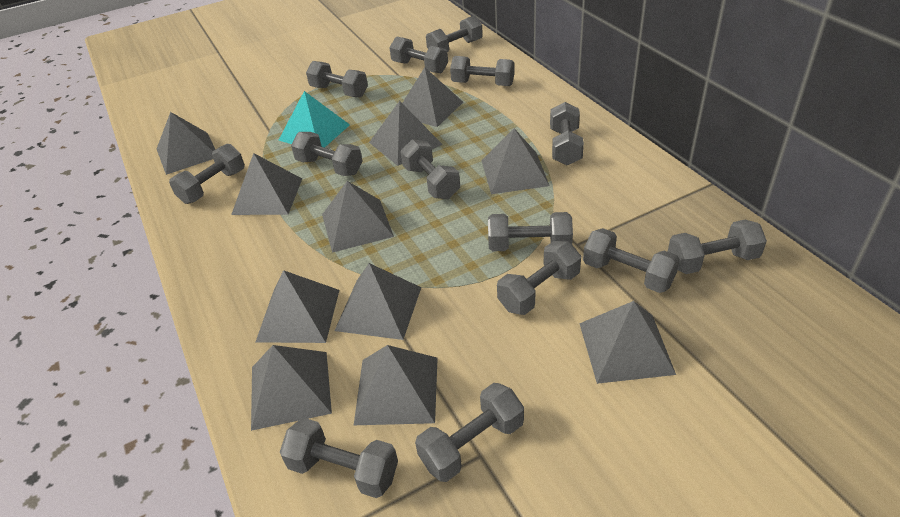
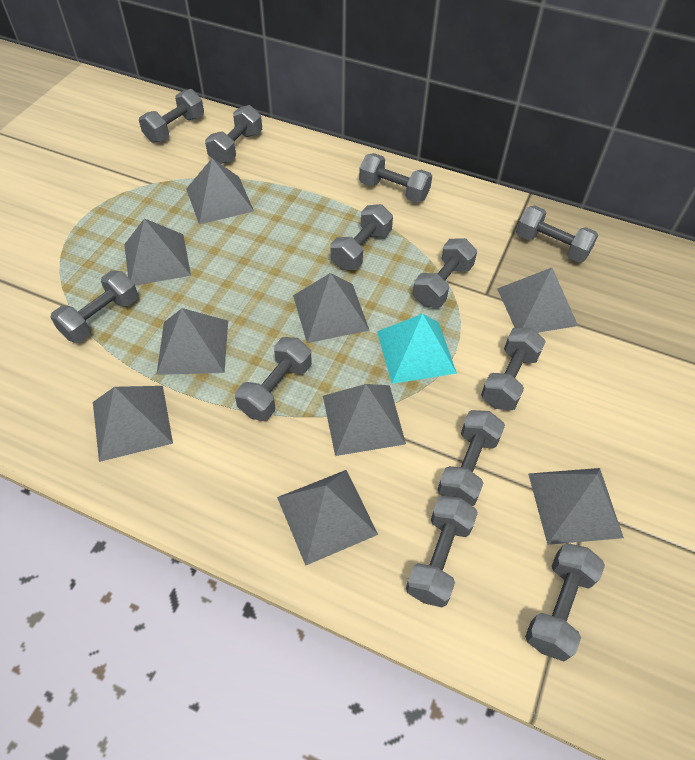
grey dumbbell: [169,144,245,204] [280,418,398,498] [291,132,363,176] [306,61,368,97] [389,37,448,73] [400,139,460,199] [415,383,524,482] [426,16,483,52] [450,56,514,86] [488,212,573,251] [497,241,581,315] [550,102,584,165] [583,228,680,293] [668,220,767,274] = 14 -> [50,271,138,343] [139,89,204,143] [205,105,262,164] [235,337,312,421] [330,204,393,270] [359,153,432,203] [406,496,478,608] [413,238,477,307] [438,410,505,506] [481,328,546,410] [516,205,598,263] [525,543,605,661] = 12
grey pyramid: [157,112,216,175] [231,153,302,215] [251,345,332,431] [256,270,339,343] [322,181,394,253] [334,263,422,340] [354,345,438,425] [369,101,443,166] [402,67,463,127] [481,129,550,194] [579,301,676,384] = 11 -> [93,386,173,462] [124,218,191,286] [156,308,228,375] [186,158,254,225] [277,470,378,566] [293,273,370,343] [323,384,406,456] [497,268,578,333] [528,468,624,545] = 9

